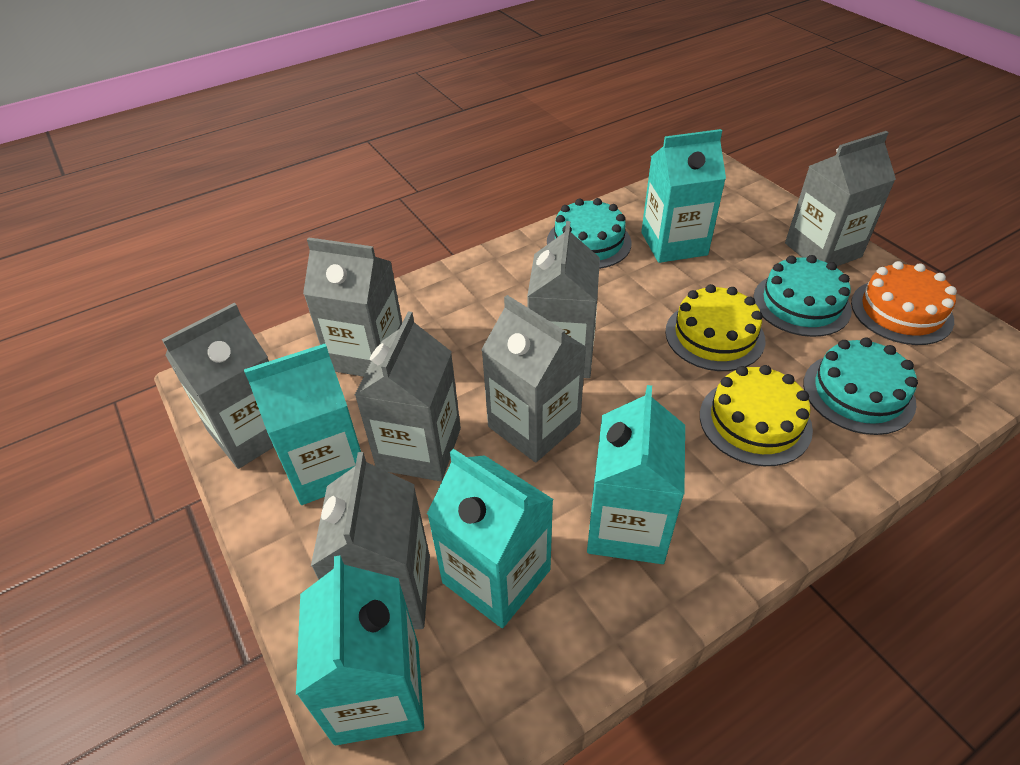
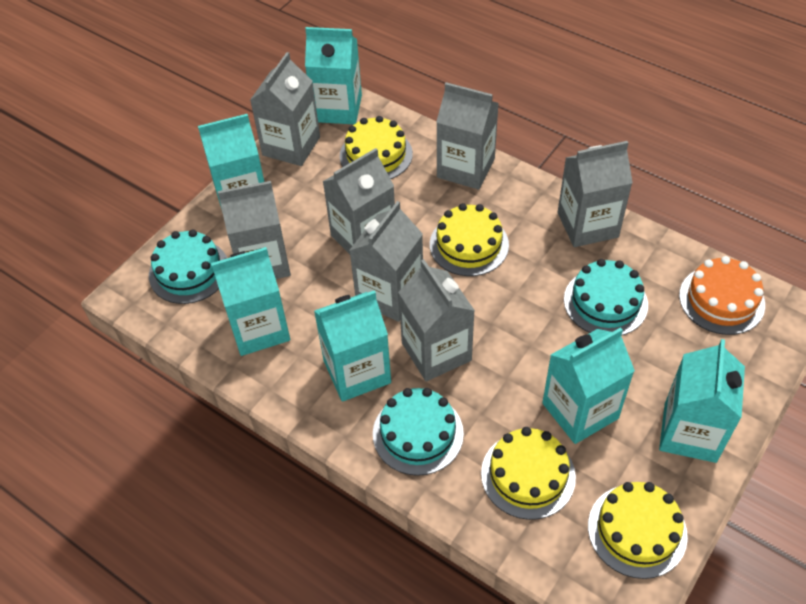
turquoise carton: [244,344,361,505] [296,556,424,745] [427,449,554,628] [587,385,685,564] [641,129,726,263] = 5 -> [198,114,264,213] [211,247,290,356] [305,27,362,124] [314,290,391,402] [542,327,635,444] [659,339,745,463] = 6
yellow cake: [665,284,765,371] [700,365,813,466] = 2 -> [340,116,413,179] [430,203,509,276] [481,427,576,520] [588,482,688,579] = 4

